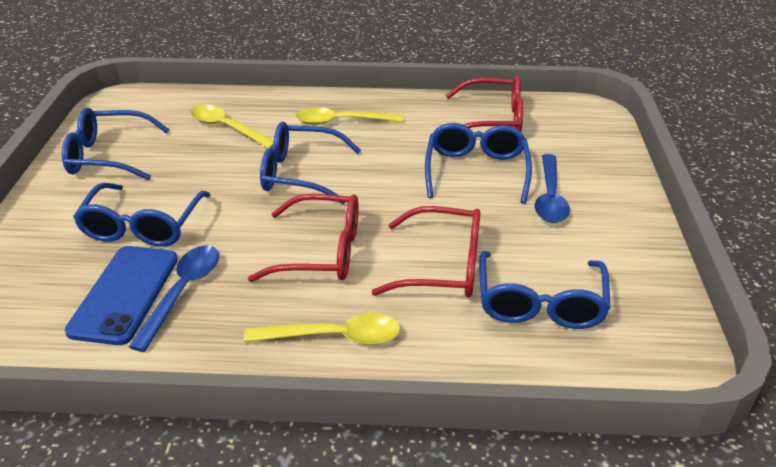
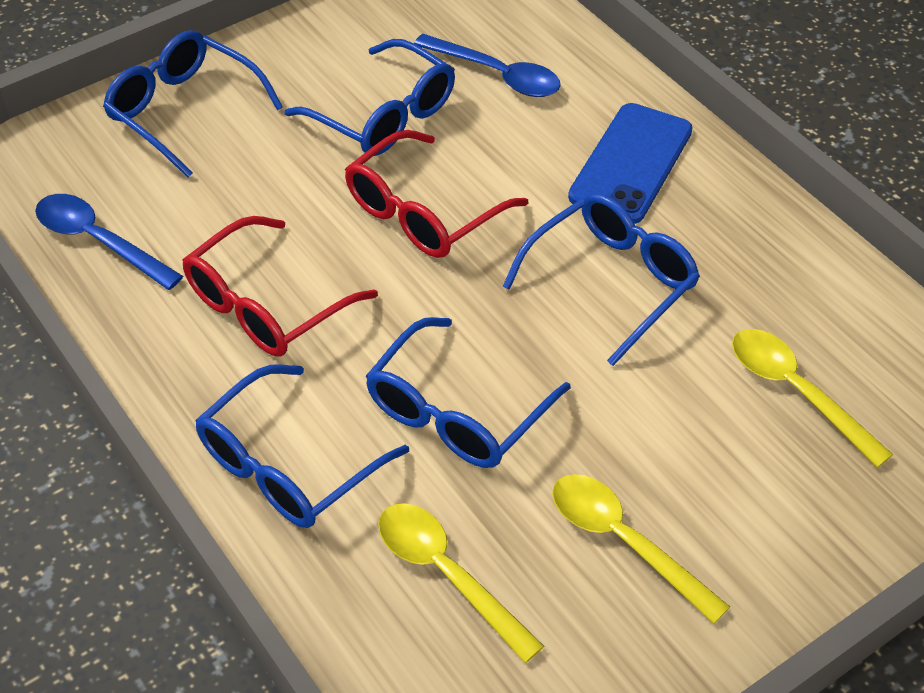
red glasses: [248,194,359,282] [371,206,481,297] [446,76,523,132] = 3 -> [182,216,378,356] [345,130,528,258] = 2

